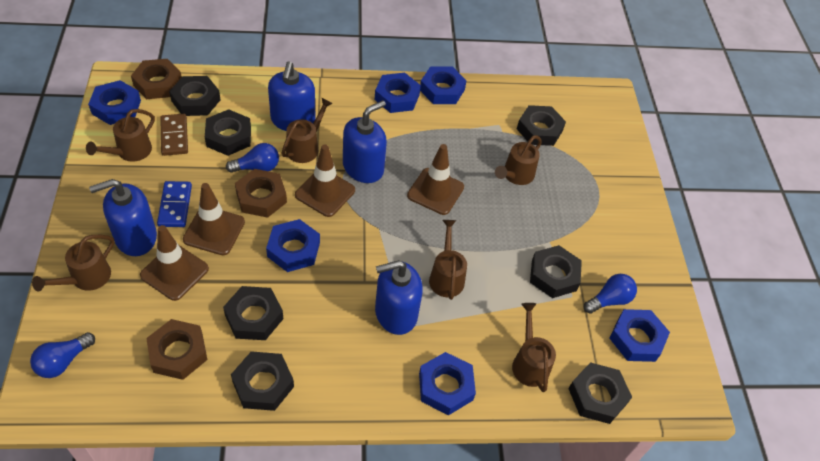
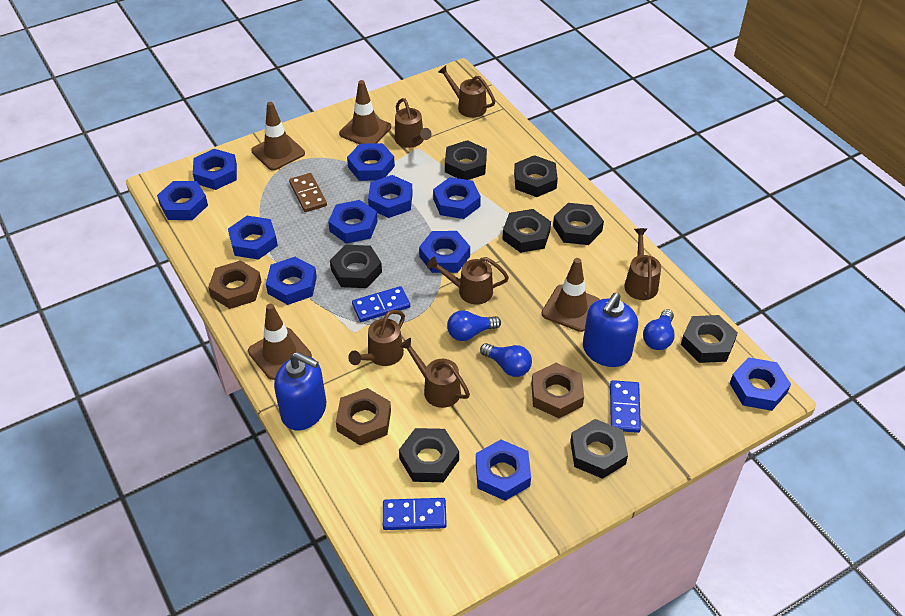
black nut: [169,76,221,116] [205,109,251,156] [223,286,283,340] [231,351,294,411] [517,105,566,146] [530,245,582,298] [568,362,632,424] = 7 -> [330,245,382,288] [399,428,459,482] [445,140,487,180] [502,209,551,253] [514,155,558,197] [553,203,604,245] [570,419,628,479] [681,315,738,363] = 8
blue domino: [157,181,192,227] = 1 -> [352,286,410,322] [383,498,447,530] [610,380,641,433] = 3
blue nut: [88,80,141,125] [266,219,320,272] [375,73,421,113] [419,352,476,415] [420,67,467,104] [609,309,670,362] = 6 -> [157,181,208,220] [193,149,237,190] [228,216,278,260] [266,257,317,305] [328,200,378,244] [347,143,395,181] [368,175,413,218] [419,231,470,273] [433,177,481,219] [476,440,531,501] [730,357,791,411] = 11
blue soap dispenser: [89,179,157,256] [268,61,316,131] [343,100,387,183] [375,260,423,335] = 4 -> [274,352,326,430] [583,293,638,367] = 2

